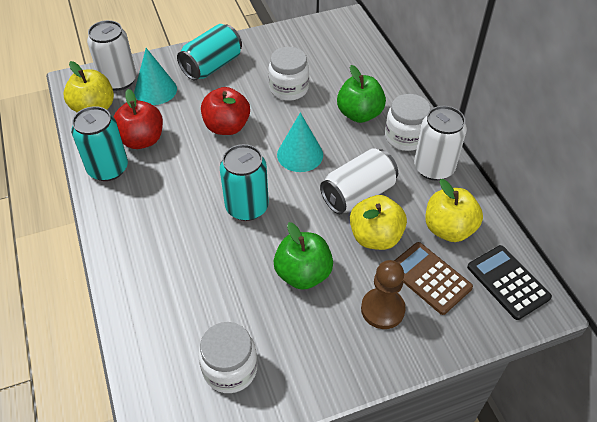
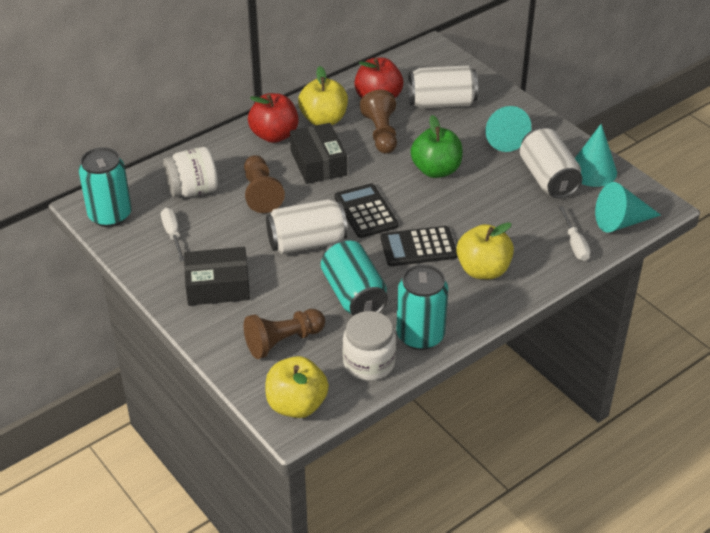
black box: none = 0 -> [184,247,250,306] [290,123,347,184] = 2
black calculator: [467,245,552,320] = 1 -> [335,183,399,238] [381,226,457,266] = 2
brown calculator: [394,242,473,315] = 1 -> none = 0
brown pawn: [361,260,406,329] = 1 -> [244,155,285,213] [244,309,325,359] [360,90,397,154] = 3
green apple: [274,222,333,290] [337,65,386,123] = 2 -> [410,115,463,178] = 1
turquoise cone: [134,48,177,105] [277,112,323,172] = 2 -> [485,106,531,152] [575,124,617,187] [595,182,661,233] = 3
white jar: [198,322,258,393] [268,47,309,101] [385,94,431,151] = 3 -> [163,147,218,198] [343,311,396,381] = 2
white screwdriver: none = 0 -> [161,208,184,261] [559,206,591,261] = 2

